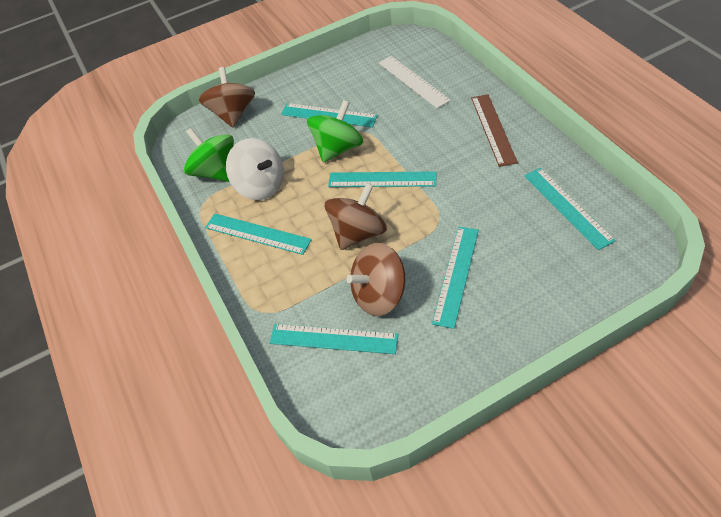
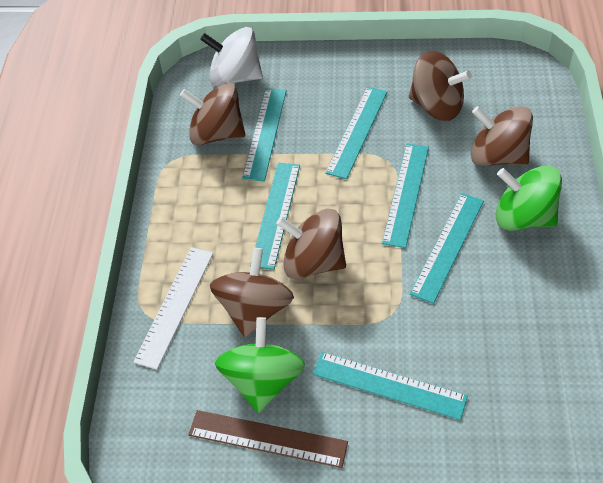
brown spinning top: [199,67,255,128] [325,183,387,250] [346,243,405,316] = 3 -> [180,83,245,145] [210,248,294,337] [276,209,346,279] [409,51,472,121] [471,106,533,166] = 5

